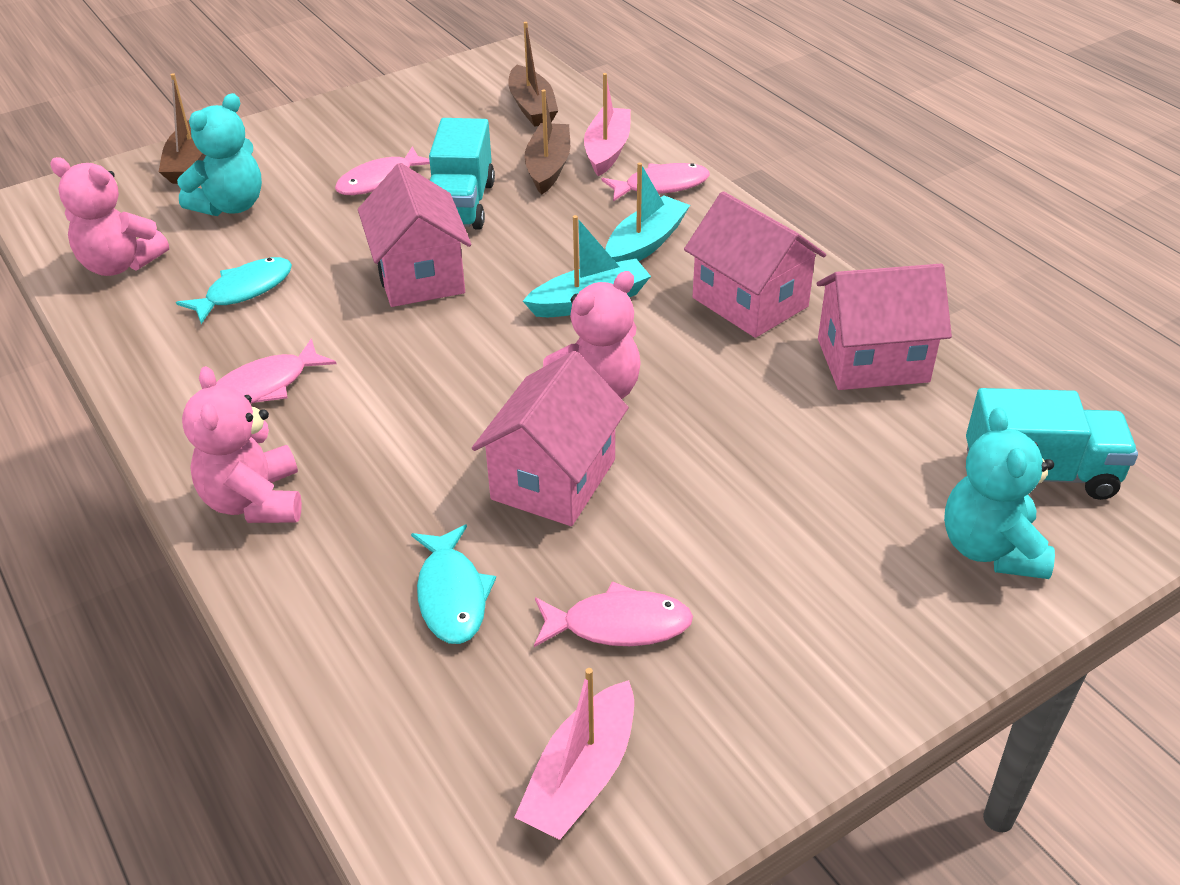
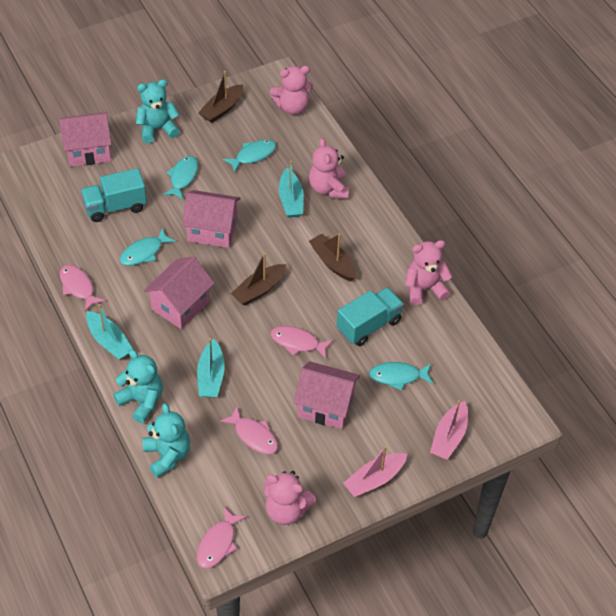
pink teddy bear: [50,157,169,276] [182,366,302,523] [543,271,641,399] = 3 -> [264,471,316,525] [270,66,313,115] [309,138,349,199] [405,240,453,305] = 4
turquoise boat: [523,215,651,317] [605,162,690,262] = 2 -> [86,304,133,360] [197,338,225,398] [279,161,304,218] = 3
turquoise fish: [176,257,292,324] [411,524,496,644] = 2 -> [120,228,176,266] [163,156,198,200] [223,139,276,173] [369,362,433,391] = 4
turquoise teddy bear: [177,93,262,216] [944,407,1055,579] = 2 -> [113,350,163,423] [136,79,180,143] [142,403,190,478] = 3

